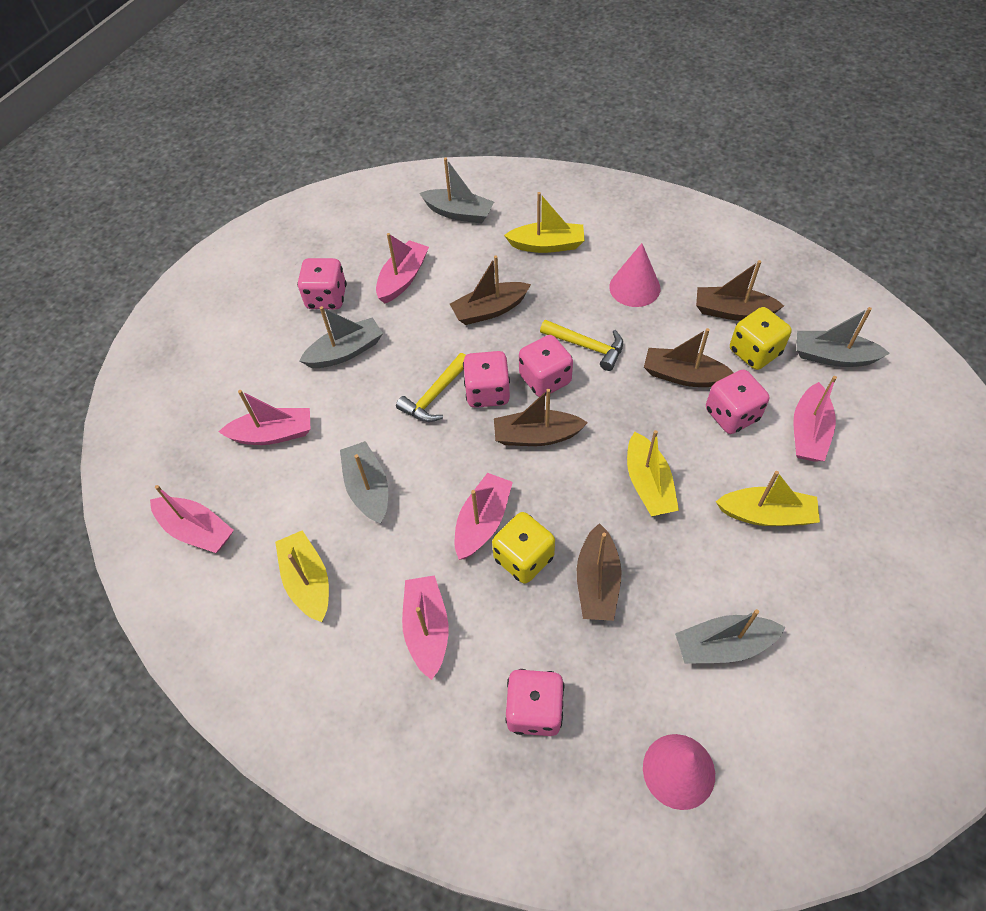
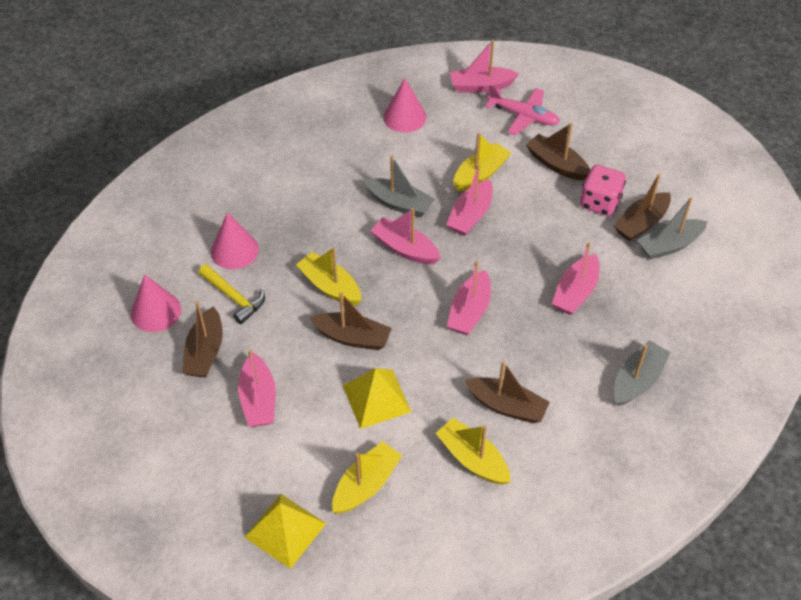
grey boat: [300,306,383,368] [340,441,388,524] [420,158,494,224] [675,609,786,664] [797,307,889,367] = 5 -> [364,155,435,217] [614,340,671,406] [637,197,707,259] = 3
pink cone: [609,243,660,307] [643,734,715,810] = 2 -> [131,275,181,332] [211,212,259,269] [383,78,426,133] = 3
pink dice: [297,258,347,310] [463,351,510,408] [506,669,564,736] [519,335,573,397] [706,369,769,434] = 5 -> [580,165,626,216] = 1
pink plane: none = 0 -> [485,85,560,135] = 1
yellow dice: [492,512,555,584] [730,307,792,370] = 2 -> none = 0
yellow hammer: [396,353,466,422] [540,320,623,371] = 2 -> [199,264,265,324] = 1
yellow pyramid: none = 0 -> [244,494,326,569] [343,368,411,429] = 2

